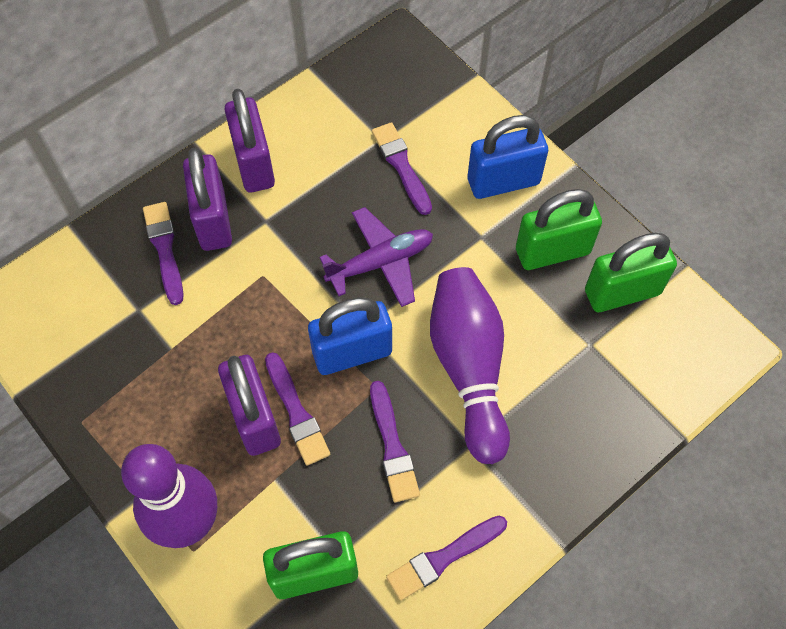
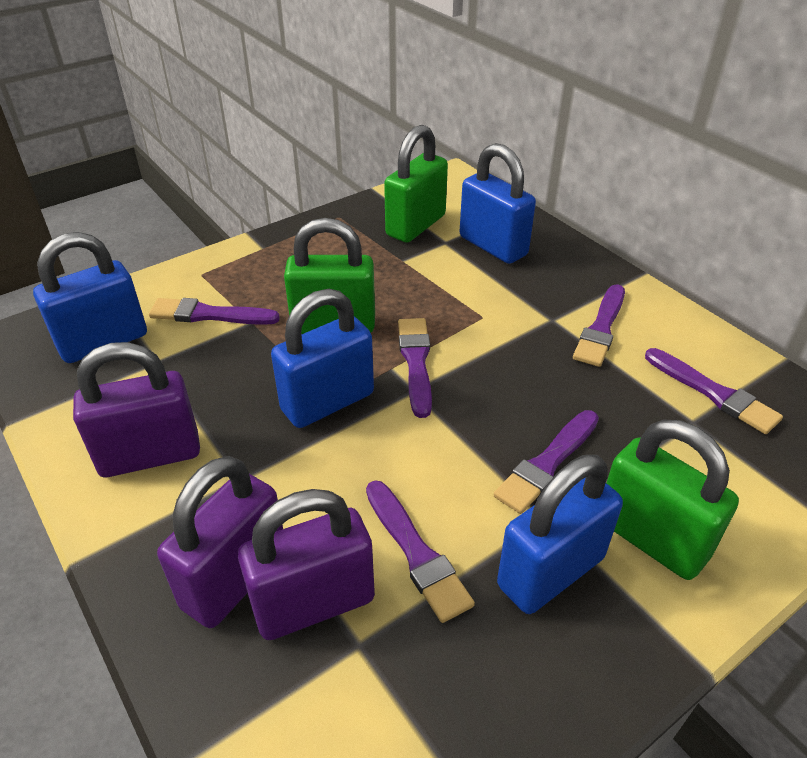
blue padlock: [308,298,392,375] [468,115,548,199] = 2 -> [33,232,147,363] [271,289,374,428] [459,143,536,264] [497,455,623,614] = 4
purple bowling pin: [121,444,217,548] [430,267,510,464] = 2 -> none = 0
purple brush: [143,202,184,305] [265,352,330,466] [370,381,420,502] [372,122,432,215] [386,516,507,601] = 5 -> [149,298,280,325] [366,481,475,623] [398,318,432,418] [494,410,599,514] [573,284,625,367] [645,348,783,434] = 6
purple plane: [319,207,433,307] = 1 -> none = 0

